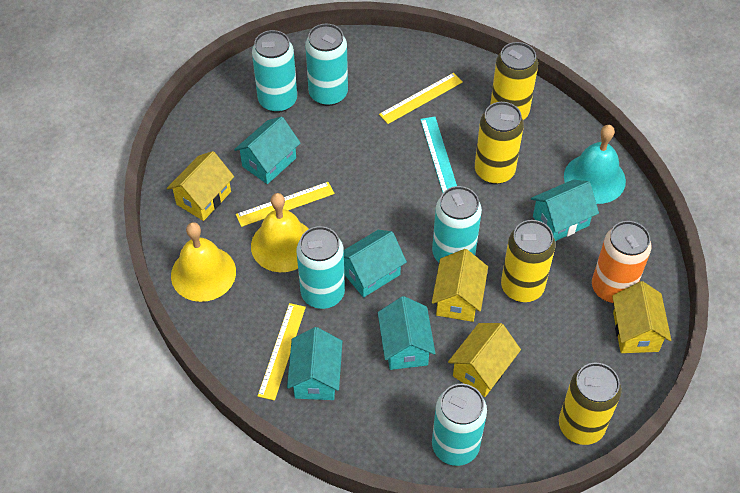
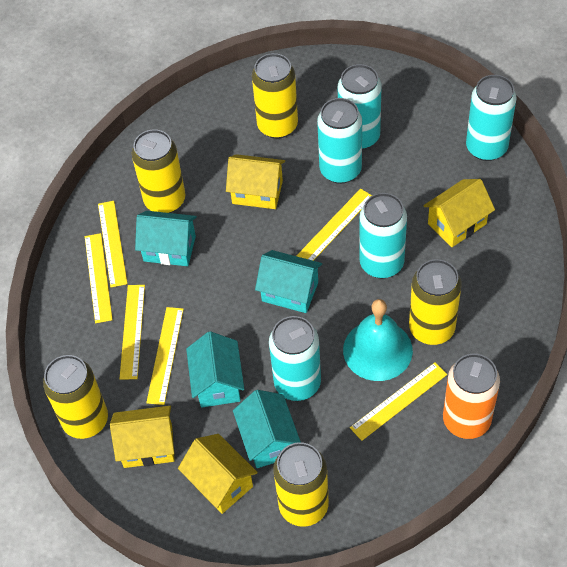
turquoise house: [234,116,300,184] [287,327,343,400] [344,230,407,297] [378,296,436,370] [531,179,599,241] = 5 -> [135,211,197,266] [186,331,244,408] [233,390,301,468] [255,250,322,313] = 4
turquoise ruler: [420,117,457,192] = 1 -> none = 0
yellow bell: [171,222,236,302] [251,193,308,272] = 2 -> none = 0
yellow can: [475,102,524,184] [490,42,538,120] [501,220,555,302] [559,363,621,445] = 4 -> [43,355,108,439] [132,129,186,213] [252,53,298,139] [273,442,329,527] [409,259,461,345] = 5
yellow ruler: [236,182,335,227] [258,303,306,401] [379,73,463,124] = 3 -> [85,233,113,323] [98,201,128,287] [120,285,145,380] [146,307,184,405] [297,189,372,261] [350,363,447,441] = 6

